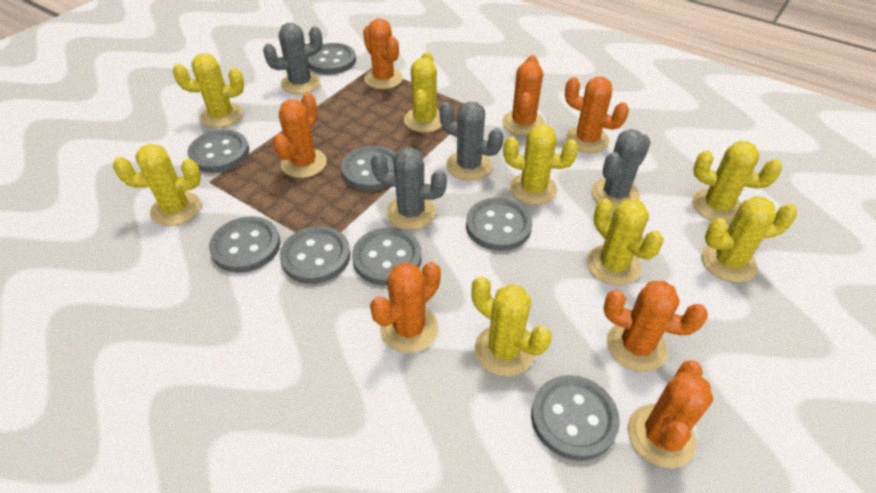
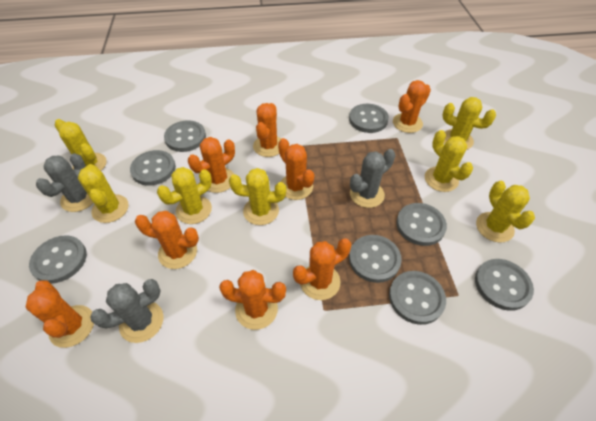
grey cactus: [263,23,323,94] [371,147,447,230] [439,102,504,181] [591,129,651,210] = 4 -> [36,153,93,212] [90,279,164,343] [350,149,396,208] = 3
orange cactus: [273,93,327,178] [363,18,403,89] [370,262,441,353] [502,55,545,136] [565,77,629,153] [603,281,708,372] [628,360,713,468] = 7 -> [26,280,94,348] [135,211,199,269] [188,137,235,193] [219,270,286,330] [253,103,281,157] [278,138,314,200] [293,238,351,300] [393,80,431,133] = 8
yellow cactus: [113,144,201,226] [173,53,244,128] [404,52,442,132] [471,276,551,376] [503,124,579,205] [587,198,664,286] [692,141,782,223] [702,196,797,283] = 8 -> [55,119,107,171] [78,164,129,223] [157,167,212,224] [229,168,286,225] [425,130,473,192] [443,97,496,150] [476,181,535,243] = 7

